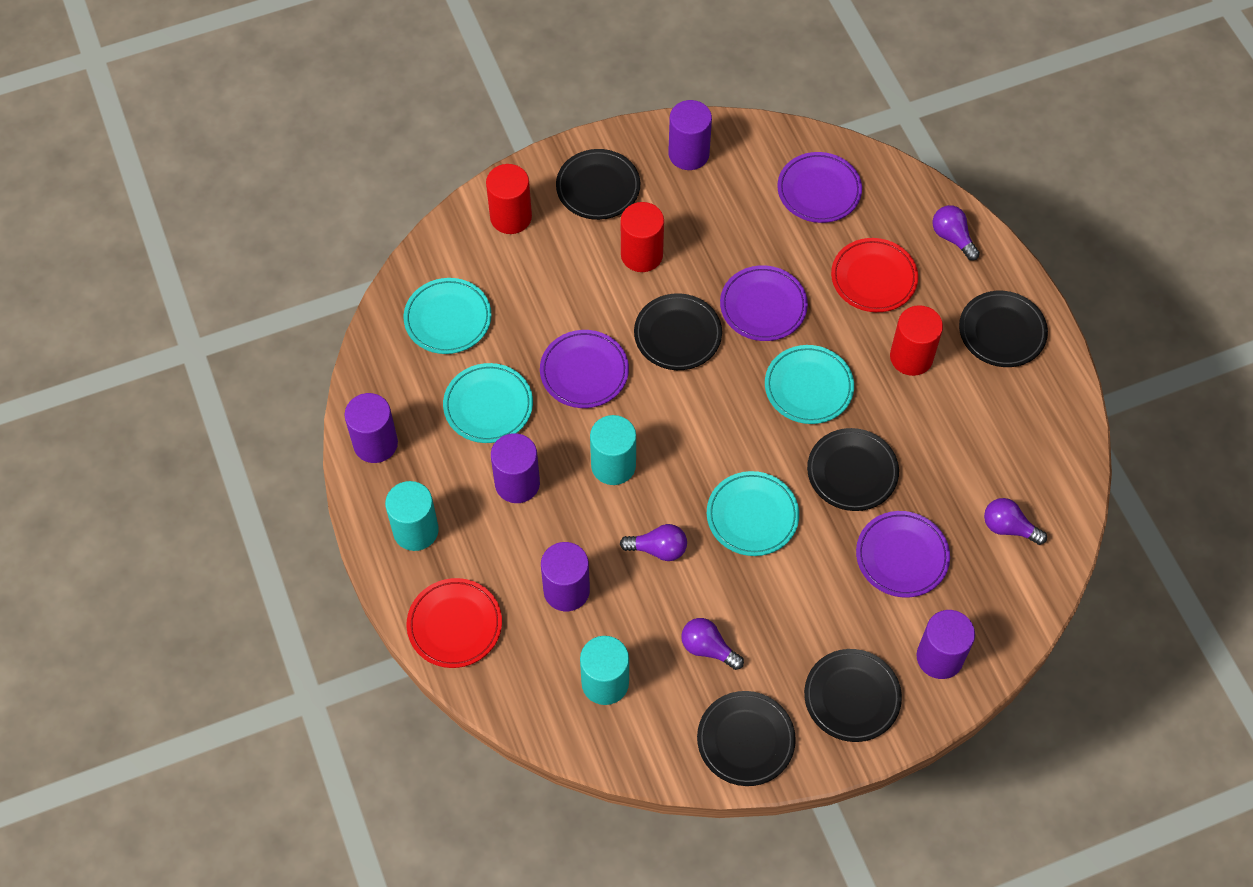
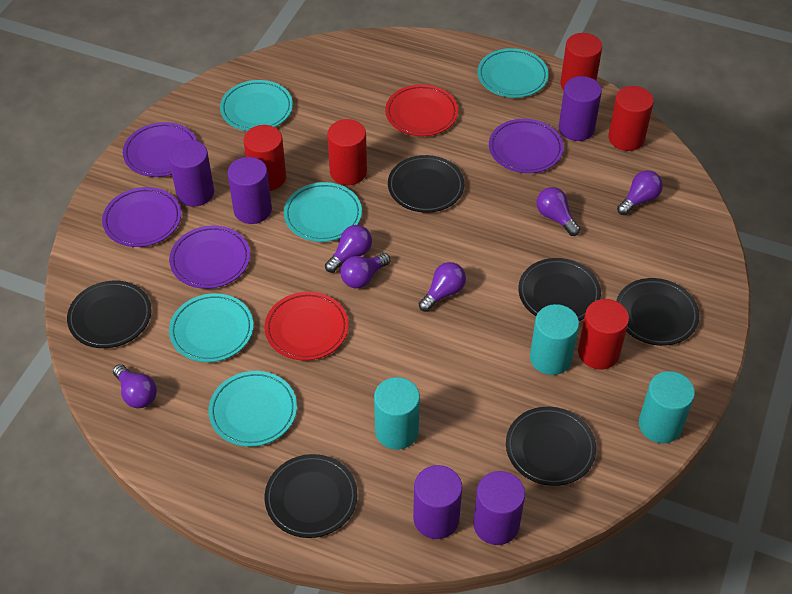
purple light bulb: [620,524,687,561] [681,618,744,670] [933,205,980,261] [984,498,1047,545] = 4 -> [113,364,157,408] [325,225,372,273] [340,253,390,288] [419,262,466,312] [537,187,580,236] [617,170,663,215] = 6
red cylinder: [486,164,532,234] [621,202,664,272] [890,305,943,376] = 3 -> [243,125,286,191] [327,119,367,185] [560,33,602,90] [578,299,629,370] [608,86,654,151] = 5
turquoise plate: [403,278,491,354] [443,363,533,443] [707,471,799,556] [765,345,854,424] = 4 -> [169,293,254,362] [208,371,297,447] [220,80,293,131] [284,182,362,242] [477,48,549,98] = 5

